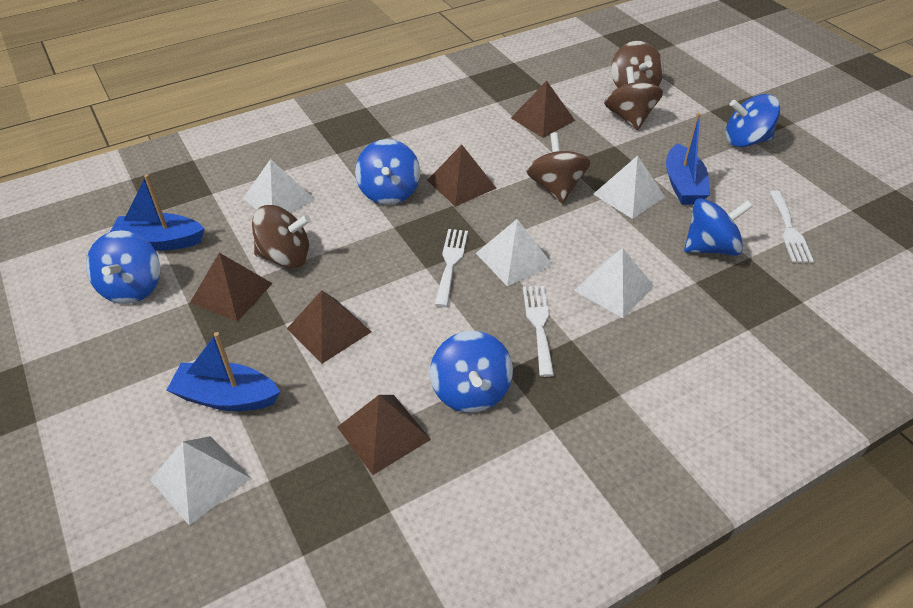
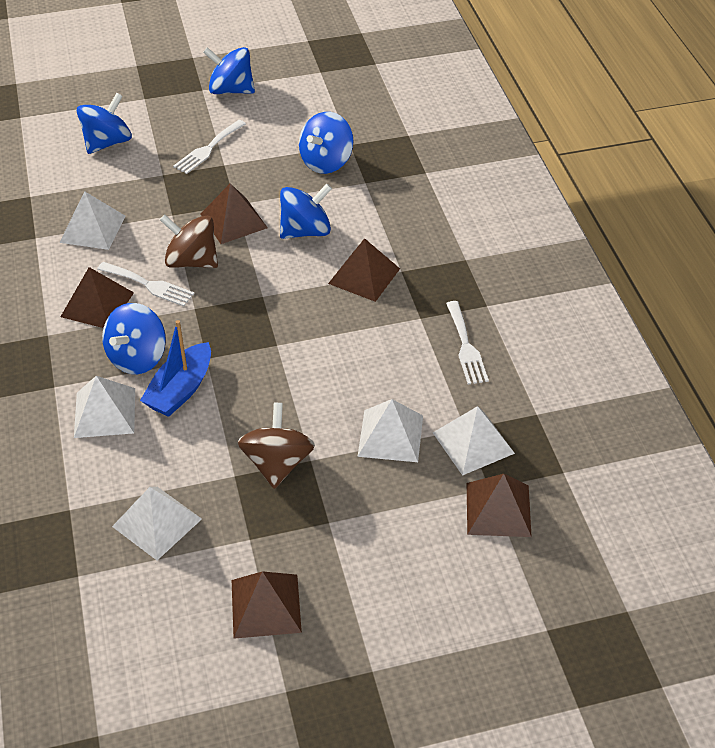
blue boat: [110,174,205,251] [167,332,280,411] [666,113,710,204] = 3 -> [140,320,211,417] = 1
brown spinning top: [252,205,311,268] [526,132,591,204] [604,66,663,130] [611,41,664,88] = 4 -> [160,214,218,268] [238,403,315,489] = 2

